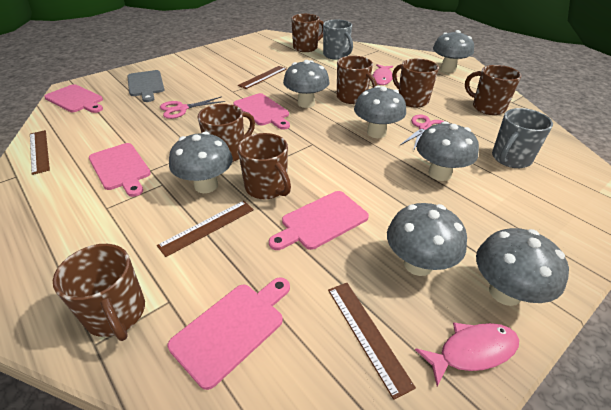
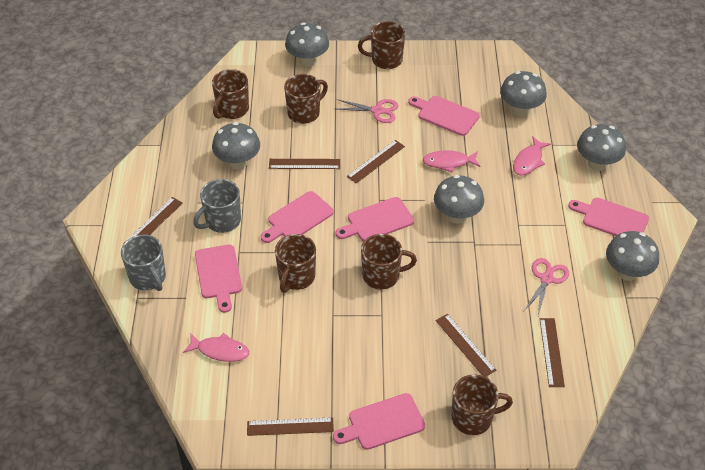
brown mug: [53,244,145,341] [198,104,255,162] [238,133,291,199] [291,14,324,52] [337,56,377,104] [392,58,439,108] [465,65,521,115] = 7 -> [212,69,249,119] [275,234,316,293] [284,74,328,124] [358,21,406,69] [361,234,417,289] [452,375,513,435] = 6
brown ruler: [30,130,50,175] [157,201,254,257] [238,66,287,89] [328,283,416,400] = 4 -> [123,197,183,244] [247,417,334,436] [269,159,340,169] [347,140,405,184] [435,314,496,377] [540,318,565,387] = 6
grey cutting board: [127,70,164,102] = 1 -> none = 0
grey mushroom: [169,132,233,193] [283,60,330,108] [354,86,406,138] [387,203,467,276] [416,121,479,181] [433,30,474,73] [476,228,569,306] = 7 -> [212,122,260,169] [285,22,329,67] [434,175,484,224] [500,71,547,116] [577,124,626,171] [606,231,659,281] = 6
pink cutting board: [44,84,103,113] [89,143,151,197] [168,277,290,390] [233,93,290,130] [269,191,369,250] = 5 -> [195,245,242,313] [261,191,334,243] [333,393,425,450] [335,197,414,241] [408,96,480,136] [568,198,649,236] = 6
pink fish: [372,64,393,85] [415,322,519,386] = 2 -> [183,333,249,362] [423,150,480,173] [513,136,551,176] = 3

